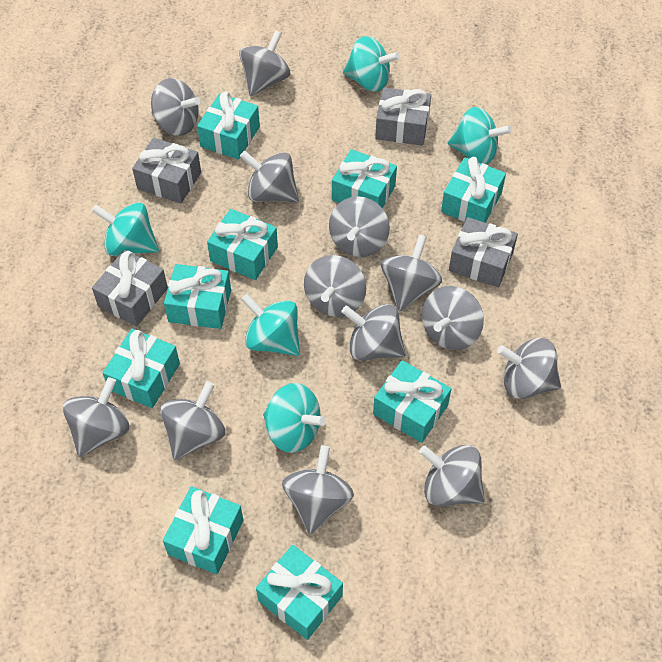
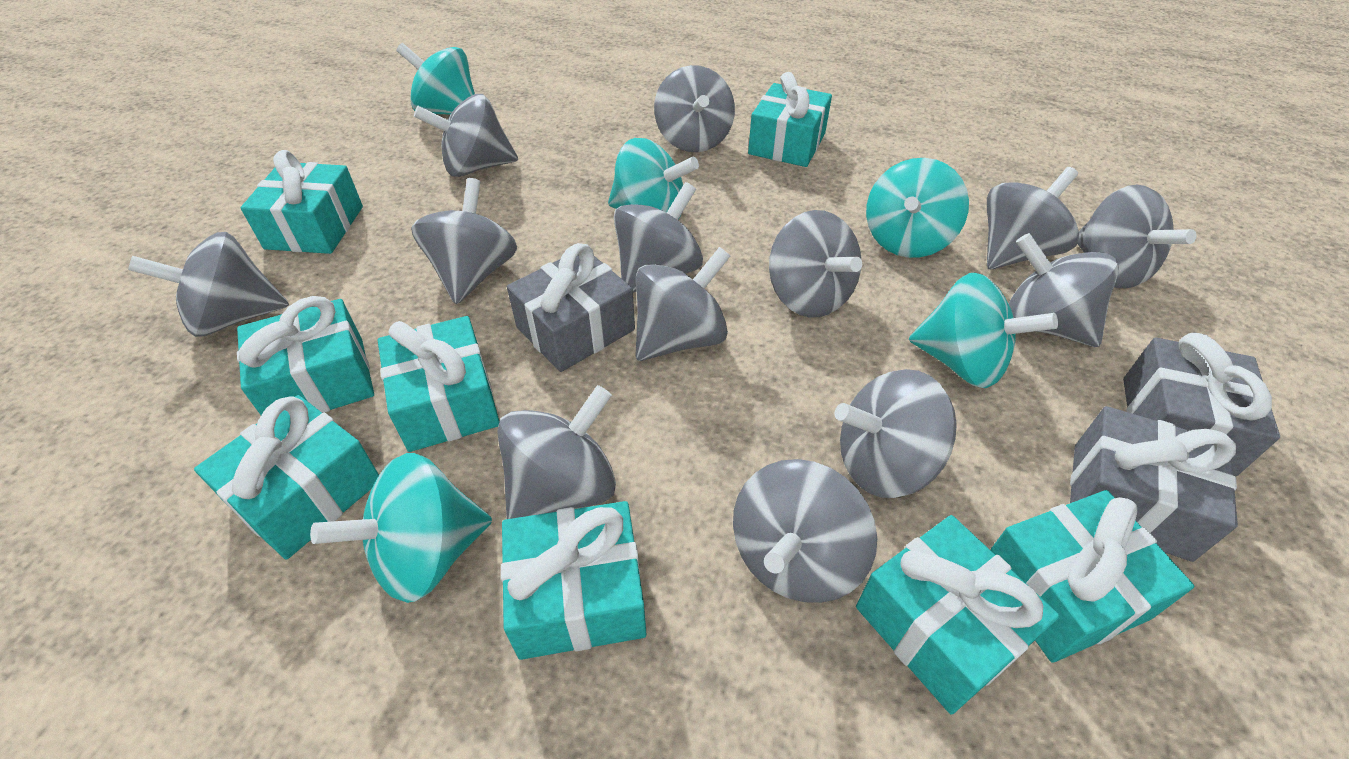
grey gift: [92,250,168,327] [132,138,201,203] [375,87,431,146] [449,217,518,287] = 4 -> [507,243,635,372] [1070,406,1238,562] [1123,332,1280,476] = 3
turquoise gift: [103,329,180,408] [163,486,243,574] [164,264,231,329] [197,91,260,159] [207,209,278,280] [256,545,343,640] [332,149,397,208] [373,360,451,443] [441,157,506,223] = 9 -> [194,395,379,560] [237,296,374,415] [241,150,363,254] [378,316,500,452] [501,501,646,660] [748,72,832,167] [856,515,1059,714] [990,490,1194,663] = 8

